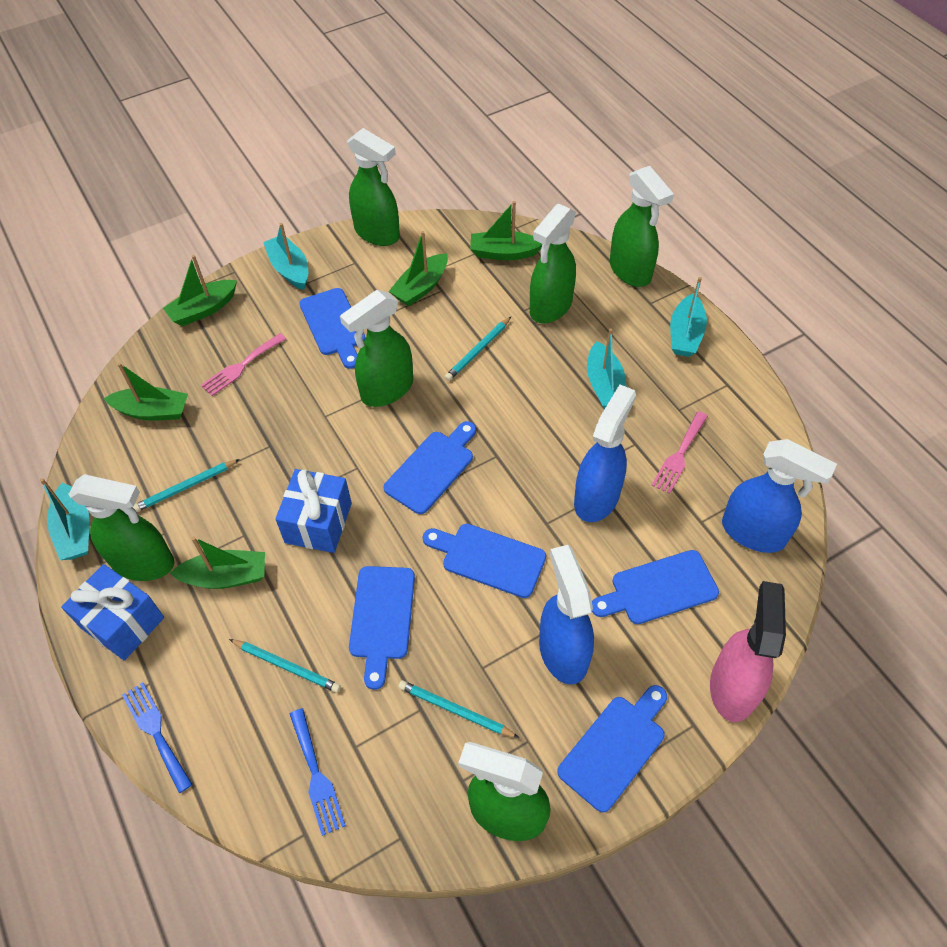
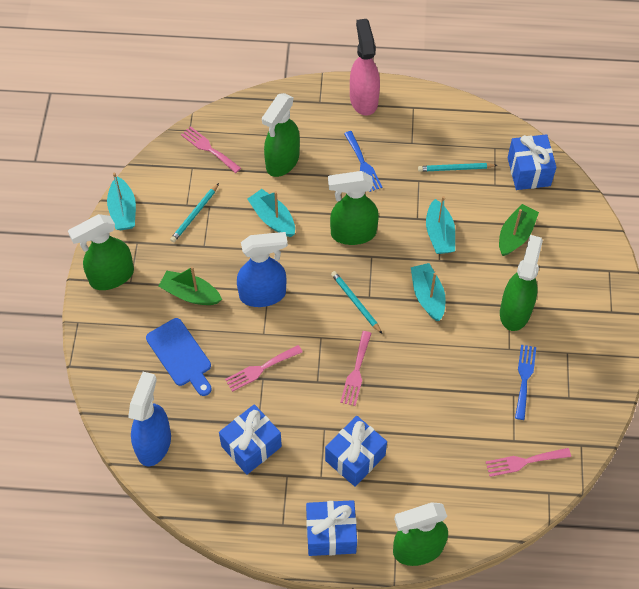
blue cutting board: [299,288,365,369] [349,566,415,690] [383,421,476,514] [423,524,546,598] [557,685,667,812] [592,550,719,624] = 6 -> [146,318,211,396] = 1
blue gift: [61,564,164,661] [275,469,352,553] = 2 -> [219,404,282,474] [306,500,357,556] [325,416,387,486] [507,134,557,190] = 4
blue spray bottle: [539,545,594,685] [574,385,636,522] [722,439,837,553] = 3 -> [128,372,171,466] [237,232,288,307] = 2
green boat: [103,363,188,421] [163,255,237,326] [170,536,265,589] [389,231,448,306] [470,201,542,260] = 5 -> [159,266,222,305] [499,204,539,256] = 2
green spray bottle: [68,474,174,581] [340,290,413,407] [347,128,400,246] [458,742,551,841] [530,203,576,323] [610,166,674,287] = 6 -> [68,214,134,290] [262,93,300,177] [328,171,379,245] [393,502,448,566] [500,235,543,331] = 5
pink fork: [201,333,286,396] [651,411,708,494] = 2 -> [181,126,241,173] [225,345,302,392] [340,331,372,406] [486,448,571,477] = 4
turquoise pencil: [133,459,240,512] [229,639,341,693] [398,680,519,738] [445,317,511,381] = 4 -> [170,183,219,243] [331,271,382,334] [418,163,497,172] = 3

